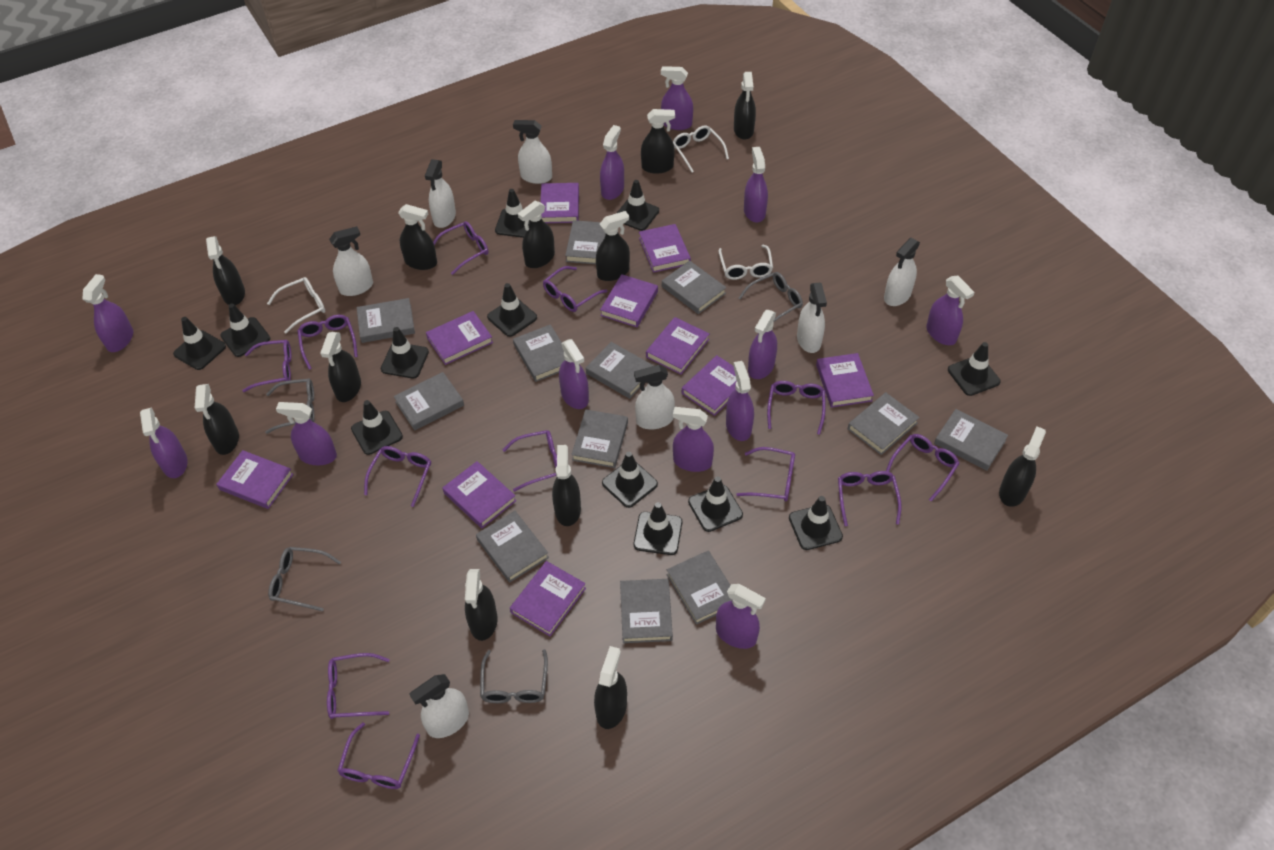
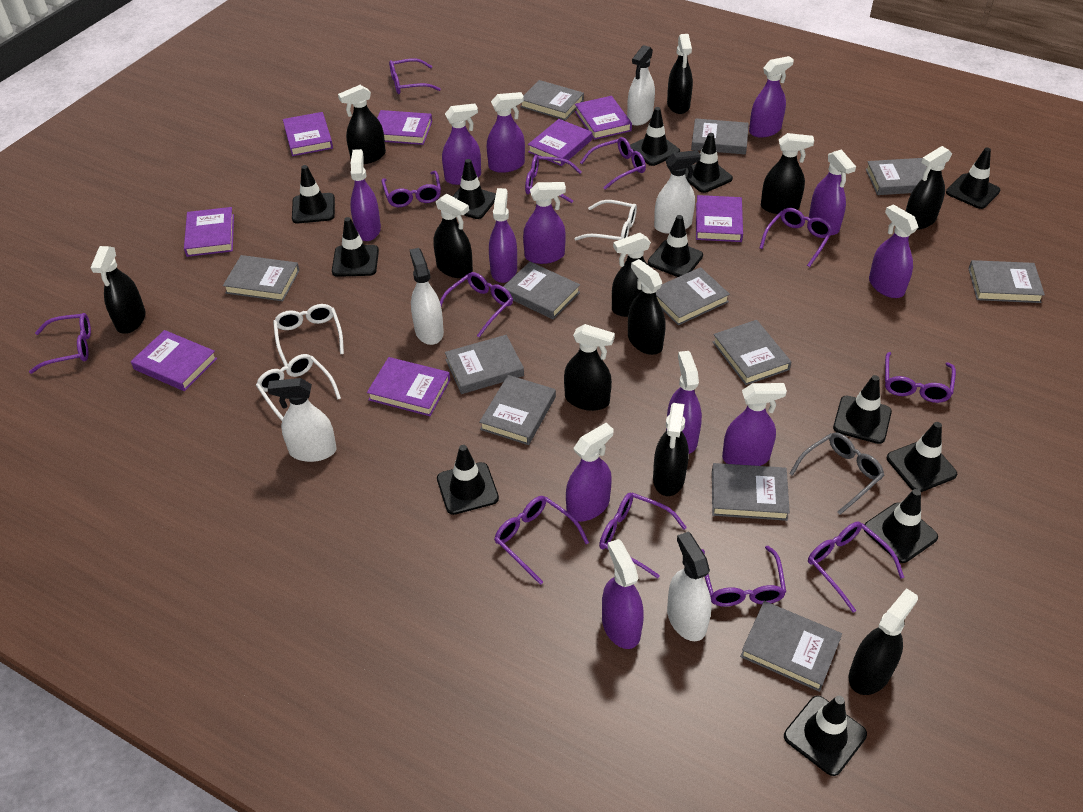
black spray bottle: [195,384,239,455] [206,236,245,305] [320,332,361,402] [398,204,437,270] [465,569,497,641] [518,201,555,268] [552,445,581,526] [594,646,627,729] [596,211,630,281] [641,109,675,174] [734,72,756,140] [999,427,1046,507] = 12 -> [90,246,146,334] [338,85,386,164] [433,193,473,278] [564,324,615,411] [612,233,651,317] [628,259,666,355] [653,403,689,496] [667,34,693,114] [761,133,814,214] [849,588,918,695] [906,146,952,230] = 11
grey glasses: [265,379,315,434] [268,547,341,611] [480,649,548,703] [739,272,803,322] = 4 -> [789,433,884,515] = 1
purple book: [216,450,294,509] [426,311,493,365] [442,461,516,528] [510,561,586,636] [541,183,579,223] [600,274,658,327] [639,224,691,273] [646,317,710,375] [682,355,750,416] [816,353,874,408] = 10 -> [131,330,217,391] [184,207,234,257] [283,112,333,156] [367,357,450,416] [377,110,432,145] [528,119,592,166] [575,96,632,140] [696,195,743,242] = 8
white spray bottle: [329,226,373,296] [409,674,469,738] [425,159,456,228] [513,120,552,184] [634,365,675,429] [797,283,827,353] [884,238,920,306] = 7 -> [267,378,337,462] [410,248,444,345] [627,45,655,126] [654,150,701,234] [667,532,712,641] = 5

